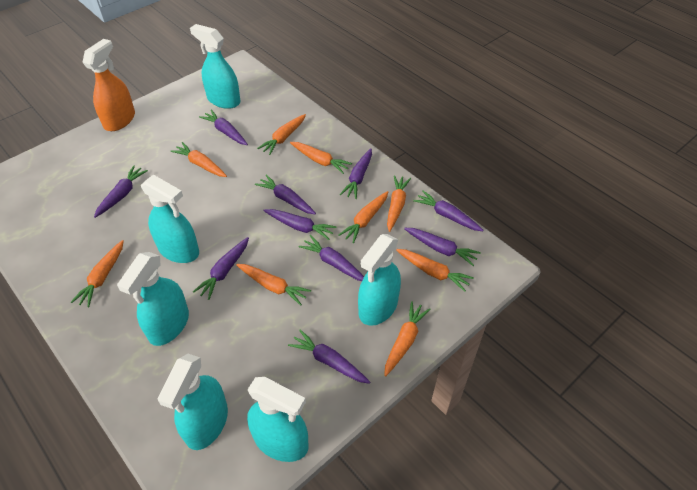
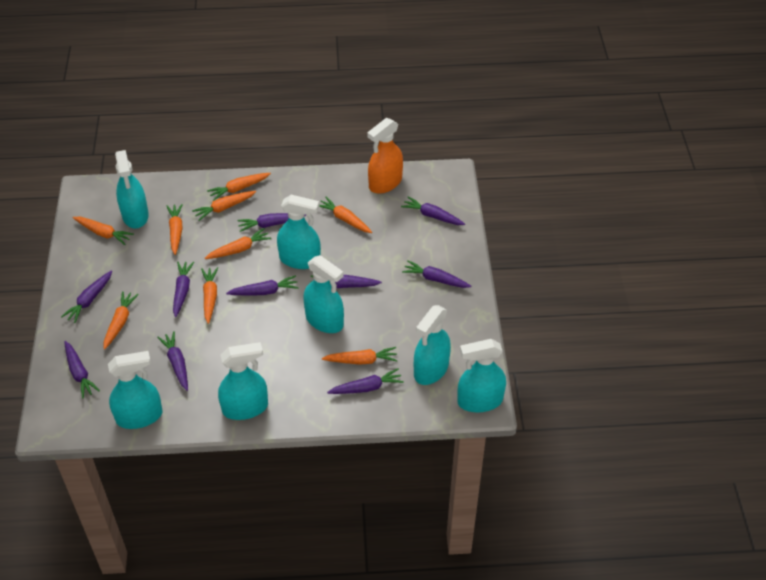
turquoise spray bottle: [117,252,189,346] [141,175,199,263] [158,354,228,450] [190,24,241,109] [247,377,308,462] [358,234,401,326] = 6 -> [108,351,162,429] [115,150,149,228] [218,342,268,420] [277,195,321,269] [303,255,344,333] [414,305,451,385] [457,339,506,412] = 7

